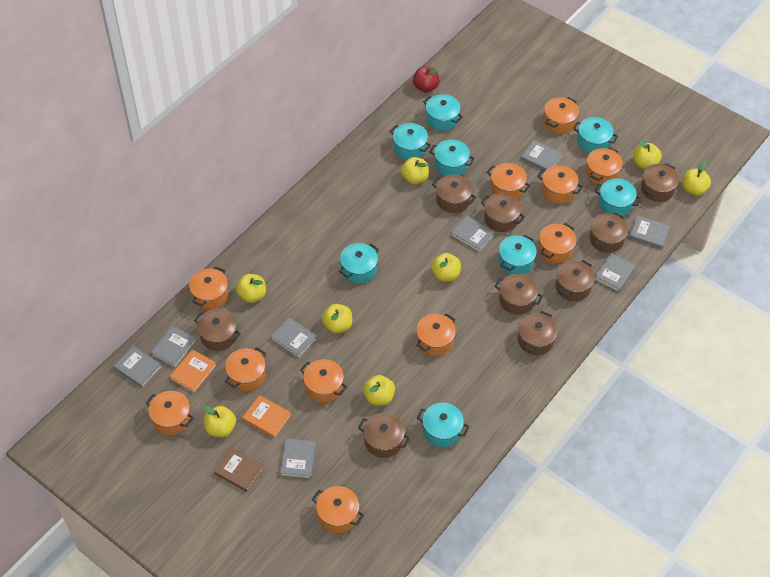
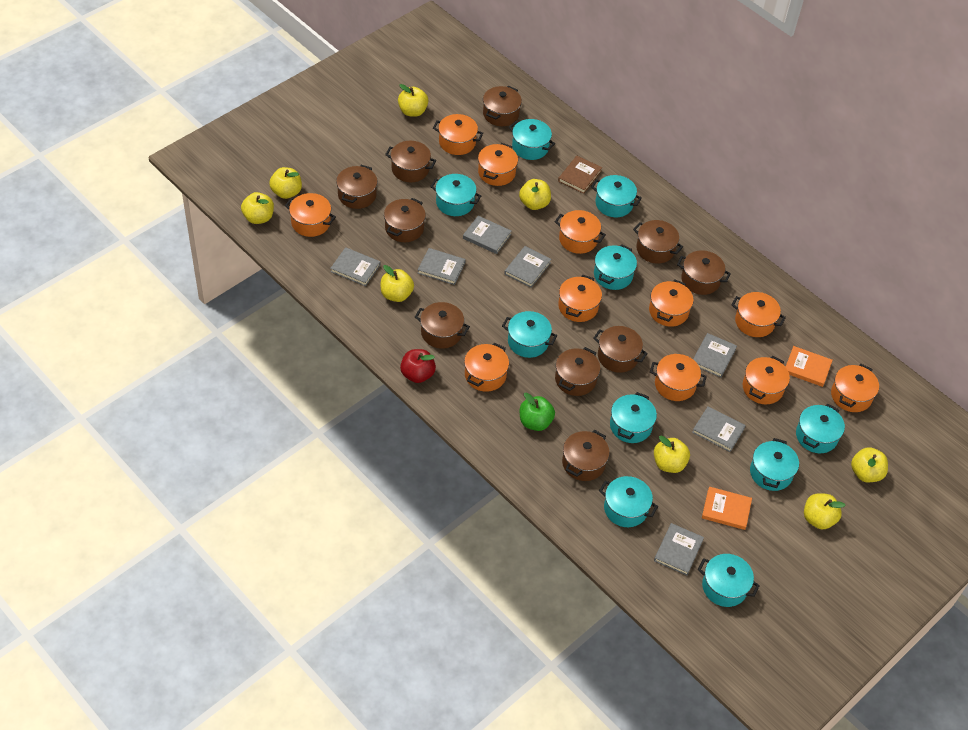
brown pot: [194,309,241,351] [358,413,410,458] [432,175,476,213] [481,193,525,232] [495,274,543,315] [518,311,558,355] [555,260,595,301] [589,213,628,253] [641,163,679,202] = 9 -> [336,165,378,209] [384,198,426,242] [385,141,436,182] [415,302,470,349] [483,86,522,126] [555,347,600,396] [562,430,610,481] [593,326,648,373] [633,220,683,264] [677,250,731,295] = 10
green apple: none = 0 -> [520,393,555,431] = 1
grey book: [114,346,162,388] [151,326,196,368] [270,317,317,358] [280,439,316,479] [451,216,495,252] [521,140,563,170] [595,253,636,292] [629,215,670,249] = 8 -> [330,247,380,286] [418,248,466,285] [463,216,511,254] [504,246,551,288] [654,523,704,576] [692,406,746,452] [693,333,737,378] = 7
turquoise pot: [339,243,379,284] [390,123,431,160] [417,403,469,447] [423,94,463,131] [429,140,475,176] [498,235,537,275] [573,117,618,153] [595,178,641,216] = 8 -> [430,174,481,216] [502,311,557,358] [509,119,555,160] [591,175,642,217] [594,244,637,290] [599,476,658,527] [610,392,657,443] [698,554,760,607] [750,438,799,491] [796,404,845,453] = 10

